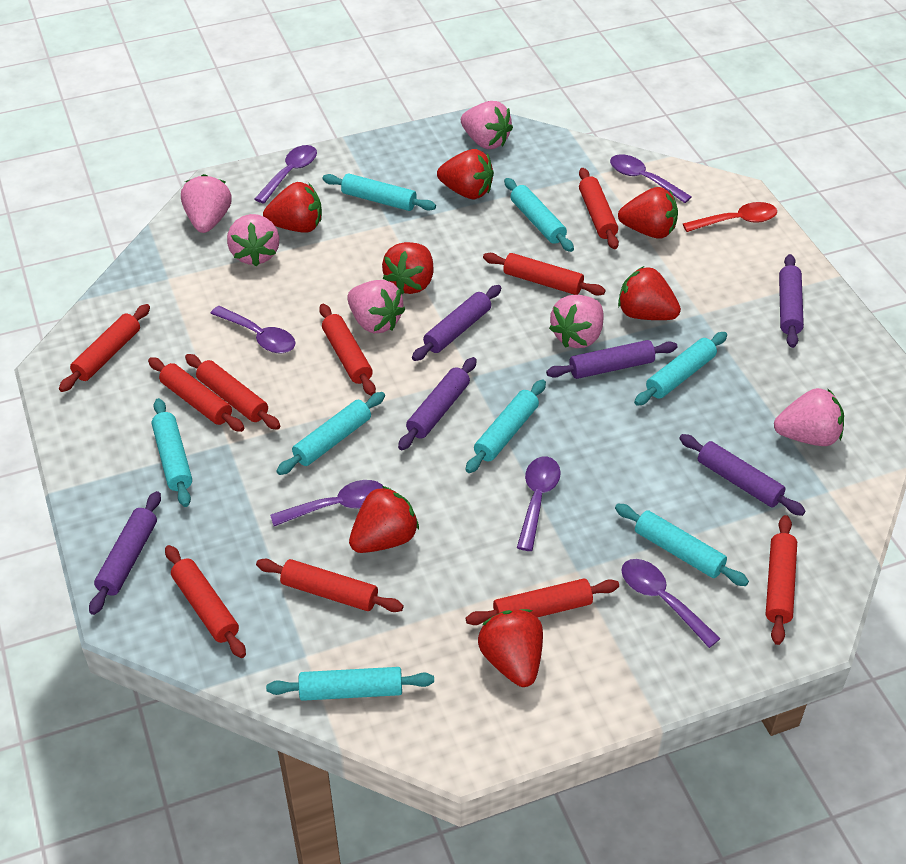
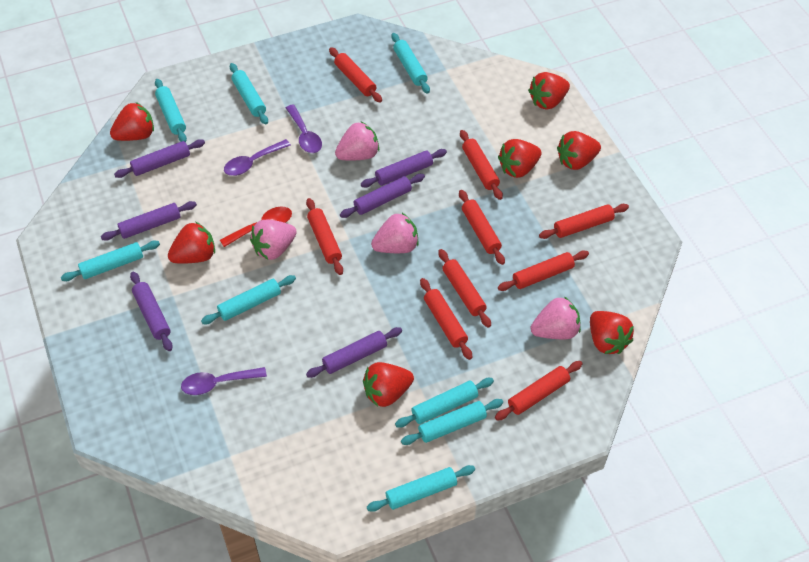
pink strawberry: [181,174,232,233] [227,214,279,267] [347,280,405,333] [461,101,513,149] [549,295,604,348] [774,388,844,446] = 6 -> [250,220,297,260] [335,122,379,161] [371,213,419,253] [531,297,581,339] = 4
purple spoon: [210,306,296,353] [255,145,317,204] [270,480,383,526] [517,457,561,551] [610,154,692,203] [621,559,721,648] = 6 -> [181,367,267,395] [224,139,291,176] [286,104,322,153] = 3
red rolling pin: [59,304,150,392] [148,357,244,432] [165,545,246,658] [185,354,280,430] [256,559,404,612] [319,304,376,396] [466,579,619,625] [483,253,606,296] [579,168,619,249] [766,515,797,645] = 10 -> [306,198,343,275] [329,47,382,103] [420,278,472,360] [438,249,491,328] [459,190,505,265] [460,130,503,200] [495,361,582,421] [498,251,589,291] [539,204,629,239] = 9

